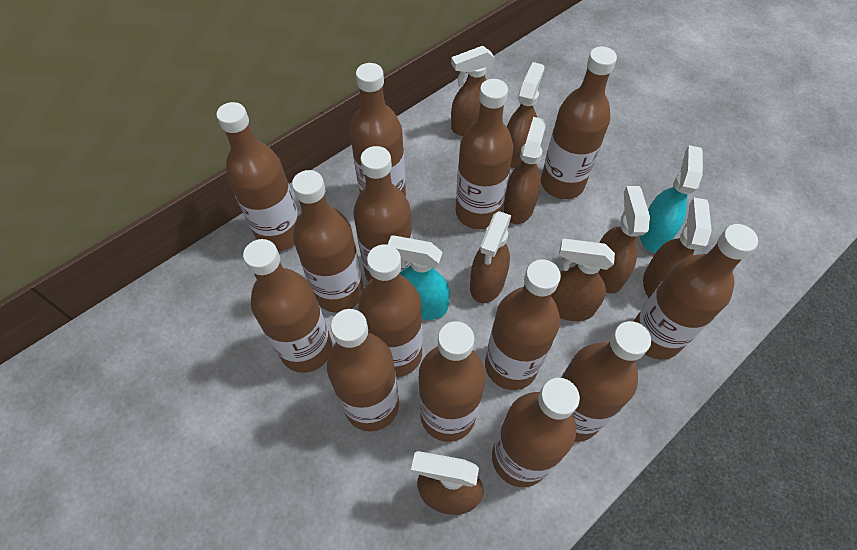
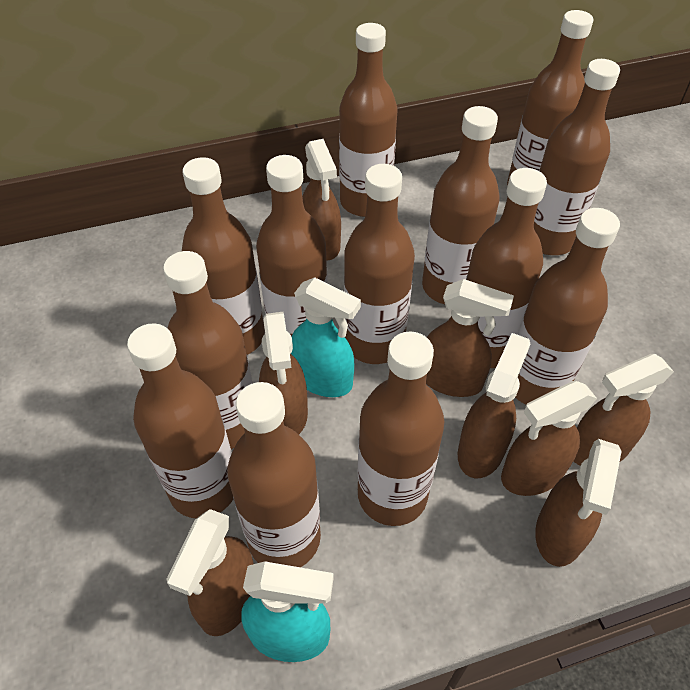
brown bottle: [216,102,299,251] [243,239,332,373] [292,170,364,313] [327,309,399,432] [350,63,406,197] [353,146,413,282] [358,244,423,377] [419,321,486,442] [456,79,513,229] [485,259,561,390] [492,378,580,487] [541,47,617,199] [561,321,651,442] [634,224,758,360] = 14 -> [127,323,233,518] [163,251,253,449] [182,157,265,355] [228,382,321,567] [256,155,328,336] [339,23,397,217] [344,164,415,364] [358,331,444,526] [422,106,499,304] [466,168,547,368] [507,10,593,186] [515,208,620,405] [534,59,620,255] = 13

